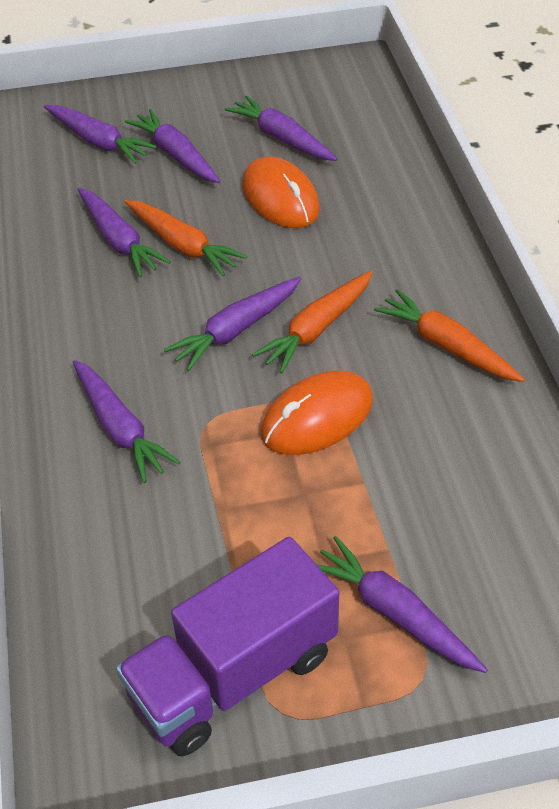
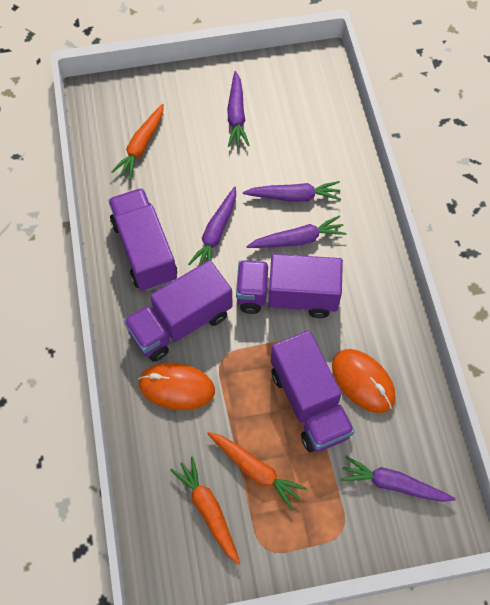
purple carrot: [44,105,157,164] [73,360,180,483] [78,188,171,277] [125,109,220,183] [164,277,301,371] [225,95,337,161] [316,536,488,673] = 7 -> [188,187,236,266] [227,71,250,147] [243,181,341,202] [246,215,347,248] [340,456,456,502] = 5
purple truck: [116,537,339,756] = 1 -> [108,188,177,291] [123,260,233,362] [236,254,343,318] [271,330,355,452] = 4

